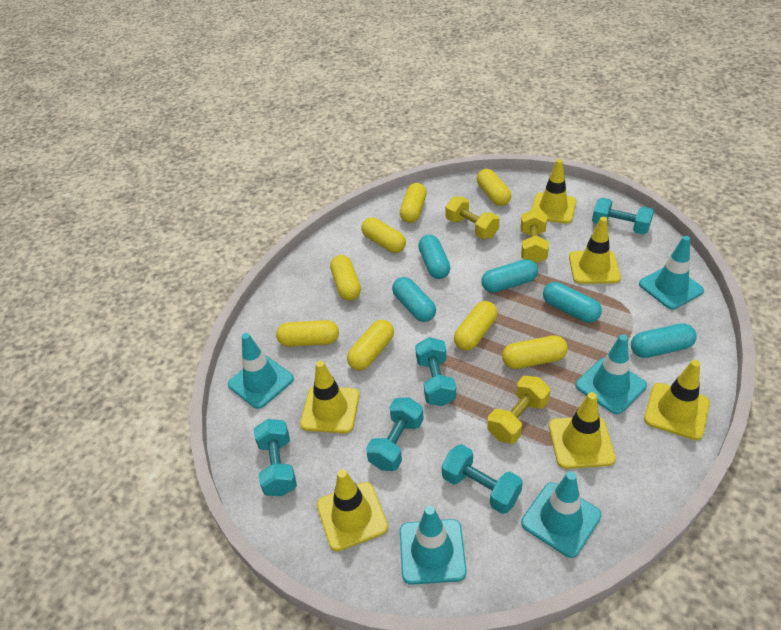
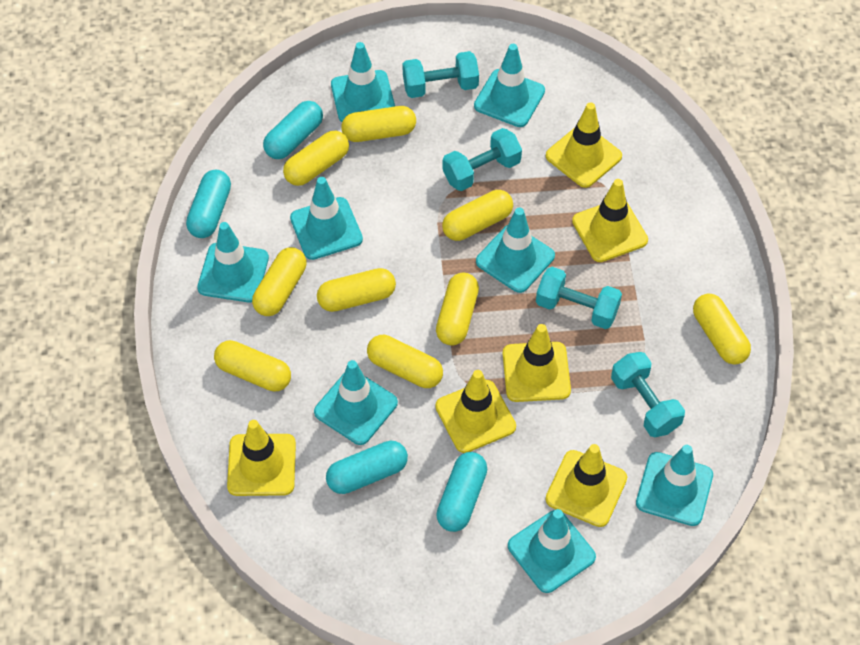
turquoise capsule: [392,277,436,322] [418,235,450,279] [481,259,538,293] [543,282,602,323] [631,323,697,358] = 5 -> [186,170,231,238] [263,101,323,159] [326,441,408,494] [436,452,487,532] = 4
turquoise dumbbell: [254,419,297,496] [366,397,424,471] [415,337,456,406] [442,444,523,514] [592,198,654,234] = 5 -> [402,51,479,98] [443,128,522,191] [536,267,622,329] [611,352,685,437] = 4
turquoise traffic cone: [228,333,294,409] [400,506,467,585] [521,471,601,558] [576,334,647,414] [639,236,704,309] = 5 -> [197,222,269,302] [290,177,363,260] [314,360,398,445] [331,42,395,122] [474,44,545,127] [476,208,555,293] [508,509,596,593] [636,445,713,526] = 8
yellow capsule: [276,320,339,347] [330,255,361,301] [347,320,394,370] [361,217,406,253] [400,183,427,223] [454,301,497,350] [477,169,511,206] [502,335,568,369] = 8 -> [214,340,291,392] [252,247,306,316] [283,131,349,186] [317,268,396,312] [341,106,416,142] [367,335,443,388] [436,272,479,346] [442,190,513,241] [693,293,751,365] = 9
yellow dumbbell: [445,196,500,239] [487,376,550,444] [521,209,549,263] = 3 -> none = 0

